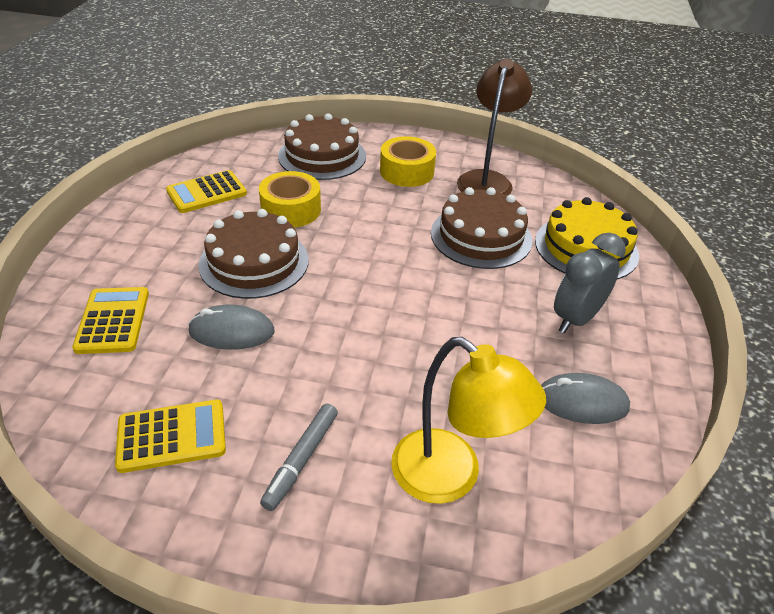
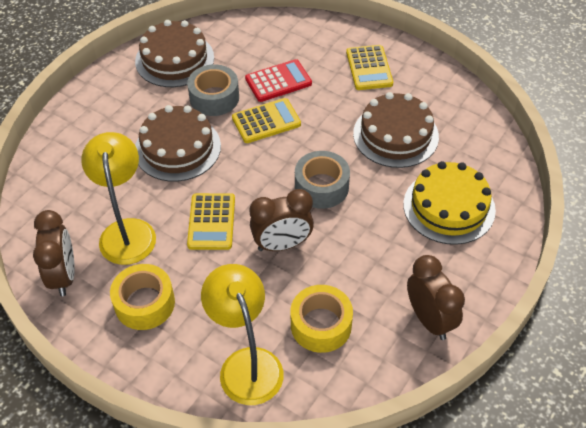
brown clock: none = 0 -> [33,210,75,296] [249,189,314,251] [407,255,465,340] = 3
brown lamp: [457,59,532,196] = 1 -> none = 0
grey clock: [554,233,626,333] = 1 -> none = 0
grey marker: [260,404,338,511] = 1 -> none = 0
grey mouse: [188,305,275,350] [541,373,630,424] = 2 -> none = 0
grey tape: none = 0 -> [187,64,239,116] [295,151,350,209] = 2
red calculator: none = 0 -> [245,59,312,102] = 1
yellow lamp: [391,337,546,504] = 1 -> [81,132,156,265] [201,264,284,405] = 2

